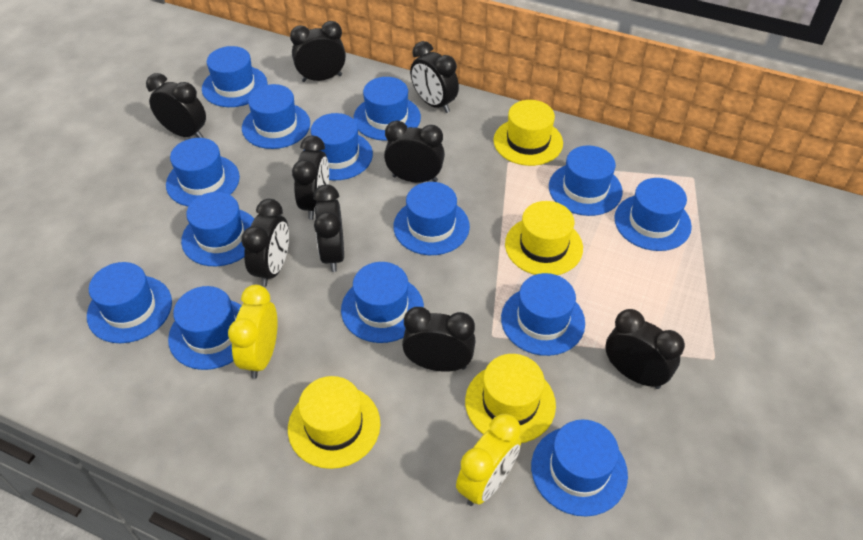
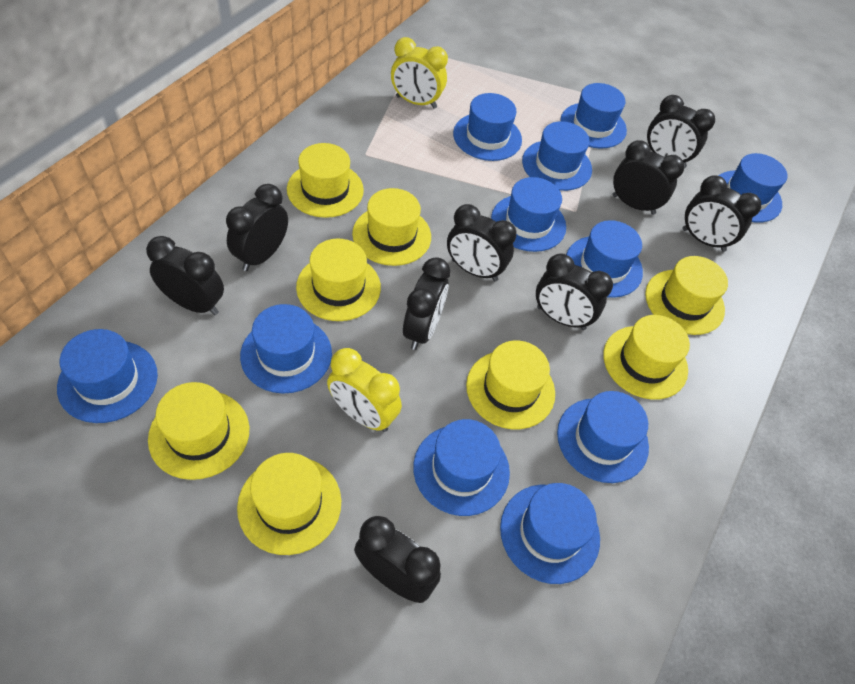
blue hat: [87,262,172,343] [166,138,240,206] [168,286,242,370] [181,192,254,266] [202,46,268,107] [242,84,310,149] [304,113,373,180] [341,262,424,343] [353,77,421,141] [394,182,470,255] [501,273,585,356] [531,419,628,516] [549,146,622,216] [614,178,692,251] = 14 -> [57,329,158,423] [240,304,332,394] [413,419,510,516] [453,93,522,161] [491,177,566,252] [500,483,600,584] [522,121,592,191] [557,391,649,483] [560,83,627,148] [566,220,643,298] [719,153,787,223] = 11
yellow hat: [288,376,380,469] [465,354,556,443] [493,100,563,166] [505,201,583,275] = 4 -> [148,382,249,480] [237,453,341,555] [287,143,364,218] [296,239,381,321] [352,188,431,266] [466,340,555,429] [603,315,690,400] [645,256,728,335] = 8

